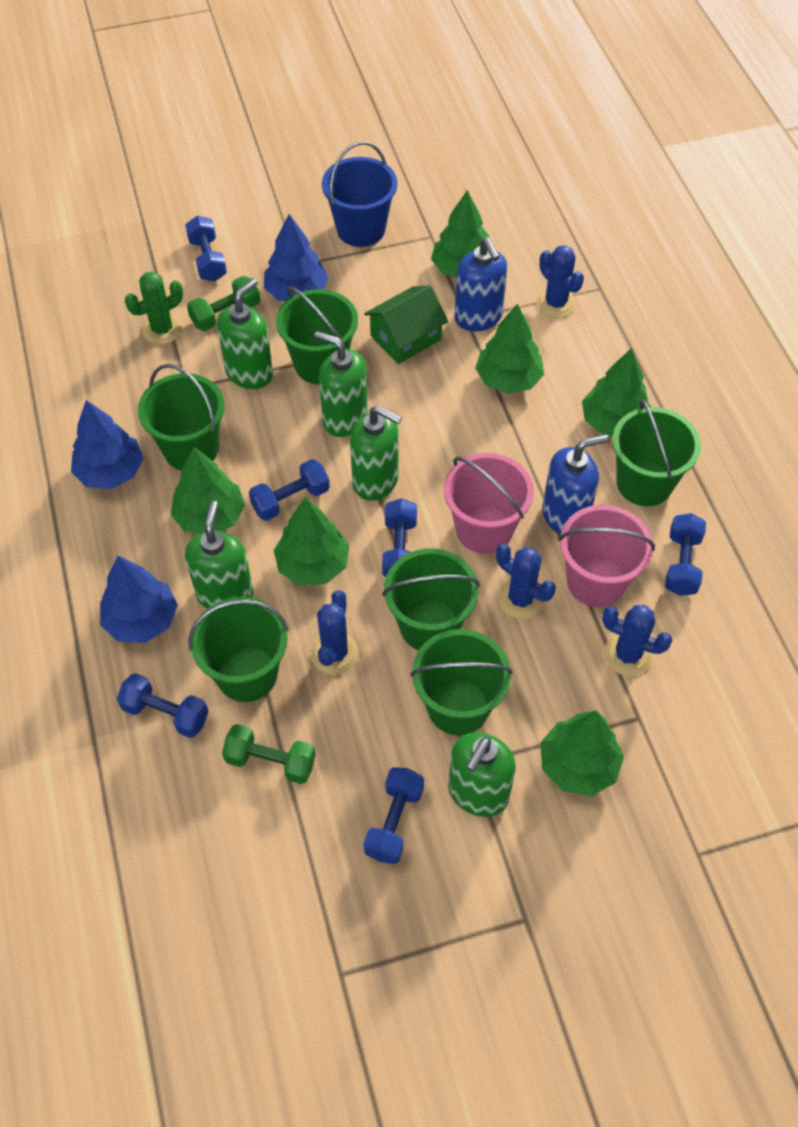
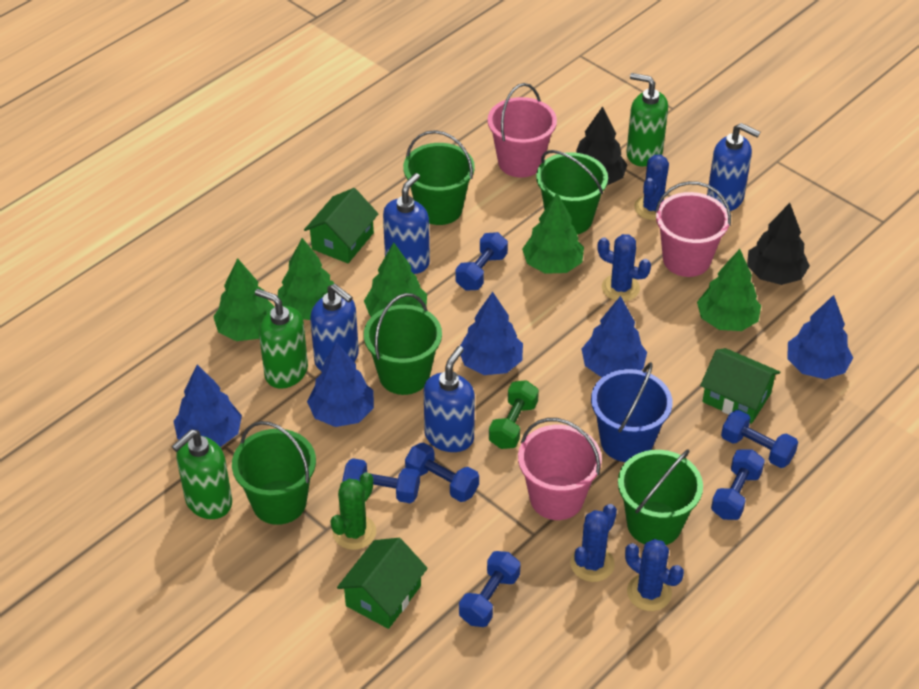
black tree: none = 0 -> [576,106,627,185] [747,203,810,285] = 2
blue soap dispenser: [454,237,507,331] [542,434,609,535] = 2 -> [310,284,359,371] [383,173,430,274] [424,346,475,452] [707,123,760,211] = 4
blue tree: [71,400,144,489] [100,556,178,643] [264,214,329,301] = 3 -> [173,365,242,447] [307,342,374,427] [460,292,523,375] [582,296,647,377] [787,295,853,379] = 5
green bucket: [138,364,225,471] [188,597,289,702] [276,286,358,384] [382,548,480,650] [410,629,512,735] [612,399,701,506] = 6 -> [232,421,316,525] [364,293,442,395] [403,130,475,225] [536,150,608,235] [618,449,703,545] = 5
green dumbbell: [187,276,260,331] [222,724,316,784] = 2 -> [489,380,539,449] = 1
green house: [364,285,448,364] = 1 -> [304,188,378,263] [337,538,428,629] [700,348,780,424] = 3
green soap dispenser: [185,501,253,609] [217,278,273,389] [314,331,368,437] [350,405,402,501] [448,732,516,817] = 5 -> [172,430,232,519] [255,289,308,389] [626,73,668,166] = 3
green tree: [171,447,245,534] [274,497,349,586] [431,190,489,278] [475,303,544,394] [541,710,624,796] [582,348,651,436] = 6 -> [213,258,275,341] [278,238,334,320] [364,242,427,317] [522,193,584,274] [697,249,761,331] = 5
pink bucket: [444,453,534,554] [558,505,655,607] = 2 -> [488,83,557,178] [518,418,602,520] [655,181,731,277] = 3

